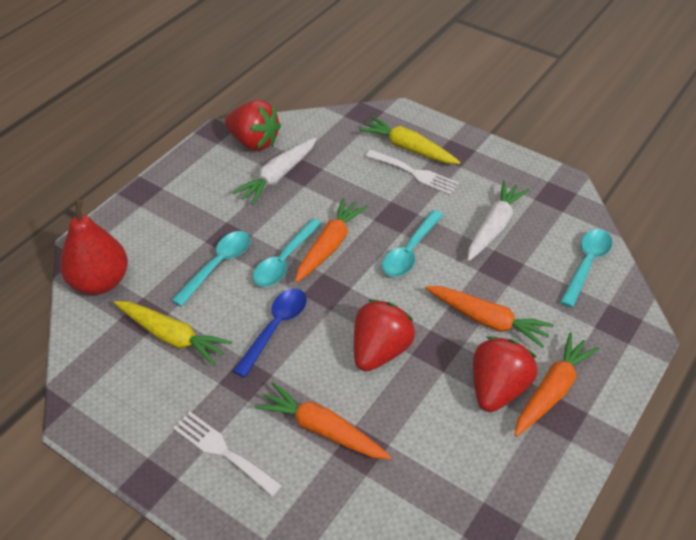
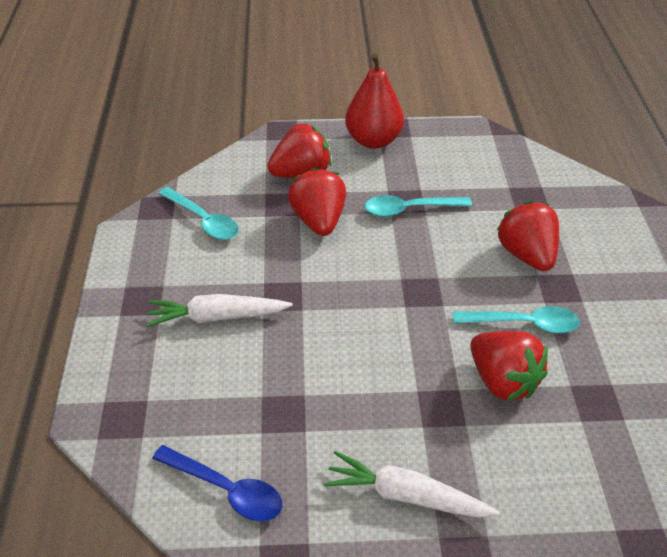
orange carrot: [255,382,391,460] [295,198,368,283] [425,286,554,348] [515,333,599,437] = 4 -> none = 0
red strawberry: [225,100,281,151] [354,299,415,372] [473,336,537,412] = 3 -> [267,123,332,178] [288,167,346,236] [470,331,548,401] [496,201,559,271] = 4
turquoise spoon: [171,231,251,307] [253,218,322,287] [382,210,443,277] [560,229,612,308] = 4 -> [158,187,239,240] [365,195,472,217] [453,306,580,333] = 3
white fork: [173,412,283,497] [366,150,459,195] = 2 -> none = 0
yellow carrot: [114,301,232,366] [359,116,460,164] = 2 -> none = 0

